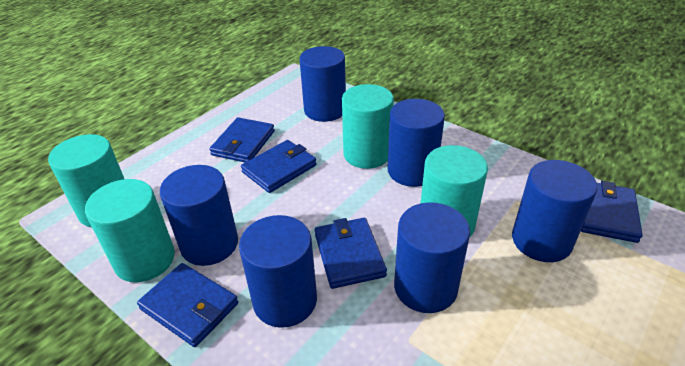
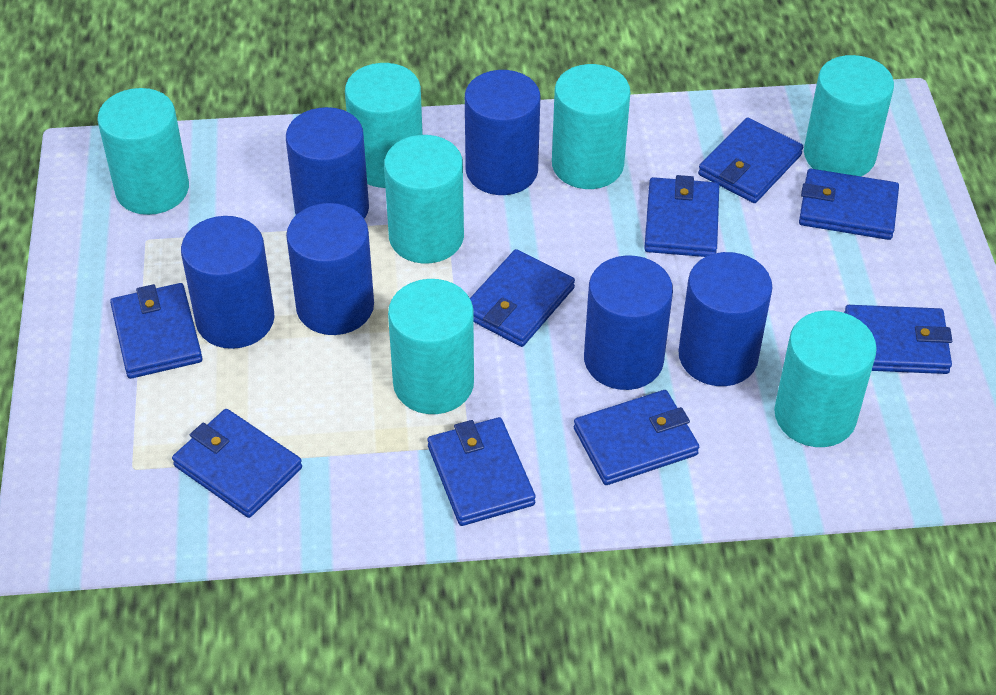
blue wallet: [137,263,238,347] [209,117,275,162] [241,140,317,193] [315,218,387,289] [581,181,643,243] = 5 -> [110,283,203,379] [172,409,302,518] [428,417,536,526] [470,249,575,347] [574,390,699,485] [644,175,719,257] [698,117,803,203] [799,169,899,240] [844,305,952,374] = 9
turquoise cylinder: [48,134,124,227] [85,179,175,283] [342,84,394,169] [421,145,488,238] = 4 -> [98,88,189,215] [345,63,423,188] [384,135,464,264] [388,279,474,414] [552,64,630,189] [774,311,877,447] [804,55,894,176] = 7

